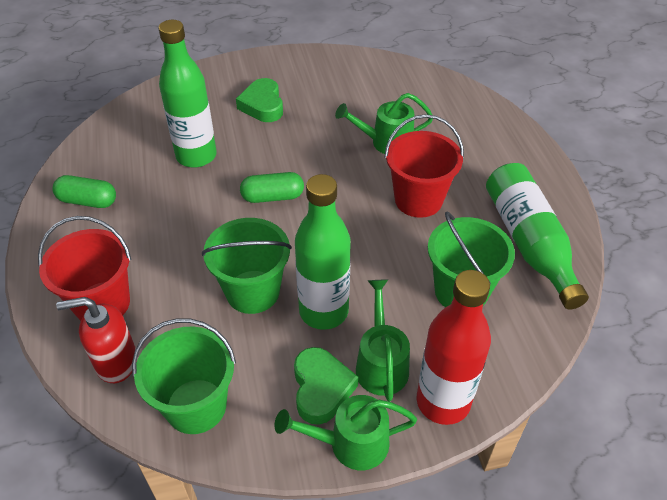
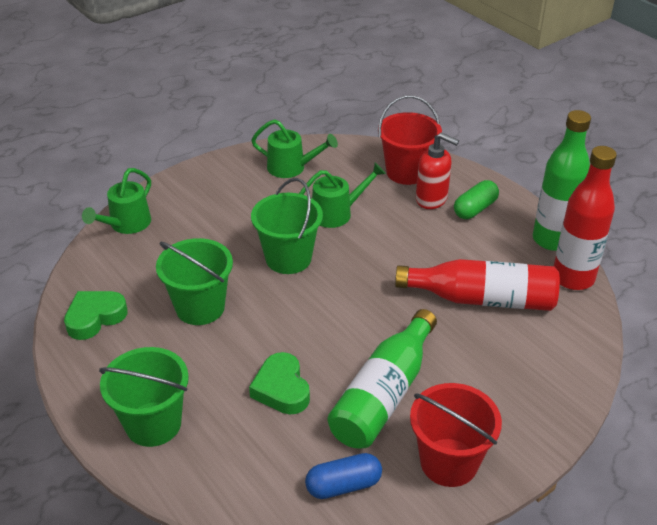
blue capsule: none = 0 -> [305,453,382,499] = 1
green bottle: [158,20,217,168] [295,174,351,330] [486,163,589,310] = 3 -> [328,309,437,449] [533,110,591,251] = 2
green capsule: [52,175,116,208] [240,172,304,203] = 2 -> [454,180,499,219] = 1
red bottle: [417,270,491,425] = 1 -> [395,259,560,311] [554,146,617,290] = 2

